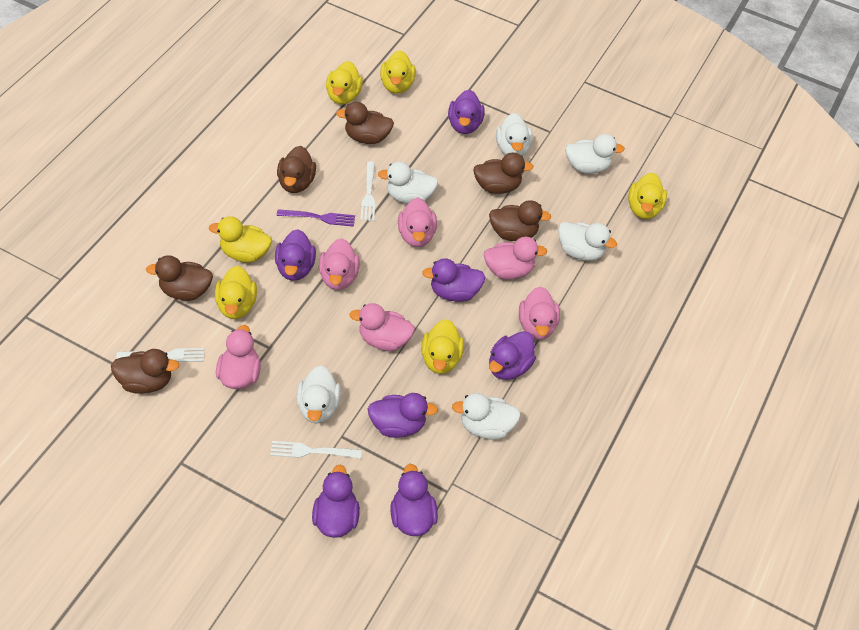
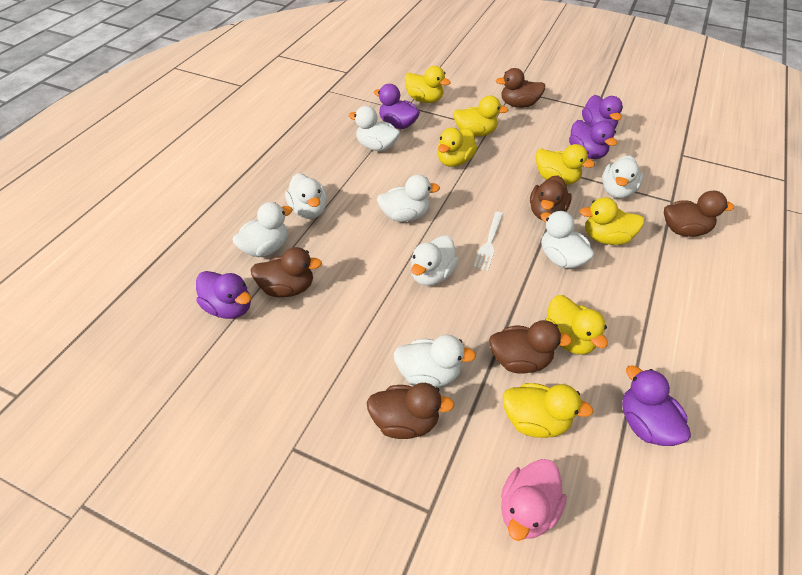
pink duck: [216,325,261,389] [319,238,360,290] [350,303,415,351] [398,197,437,247] [484,237,547,280] [519,287,560,340] = 6 -> [501,459,567,541] = 1
purple duck: [275,229,316,281] [312,465,360,538] [368,393,438,438] [390,464,438,536] [422,258,486,302] [448,90,485,134] [489,331,536,380] = 7 -> [196,271,251,319] [374,84,420,129] [569,120,617,159] [582,95,623,129] [622,365,691,446] = 5
purple fork: [277,209,355,227] = 1 -> none = 0
white duck: [296,366,341,424] [378,162,438,204] [452,393,521,440] [496,113,533,156] [558,221,617,261] [565,134,625,174] = 6 -> [232,202,293,257] [285,173,327,219] [349,106,400,151] [377,174,440,222] [393,335,476,387] [411,235,459,286] [540,211,594,269] [602,155,644,199] = 8
white fork: [116,348,205,362] [270,441,361,459] [361,161,375,221] = 3 -> [474,212,503,271] = 1
yellow duck: [209,216,272,263] [215,266,257,319] [326,61,363,104] [380,50,416,94] [421,319,464,374] [628,173,667,219] = 6 -> [405,66,451,103] [438,128,477,167] [453,96,509,137] [503,383,594,438] [536,144,595,185] [545,295,608,355] [580,197,644,245] = 7

